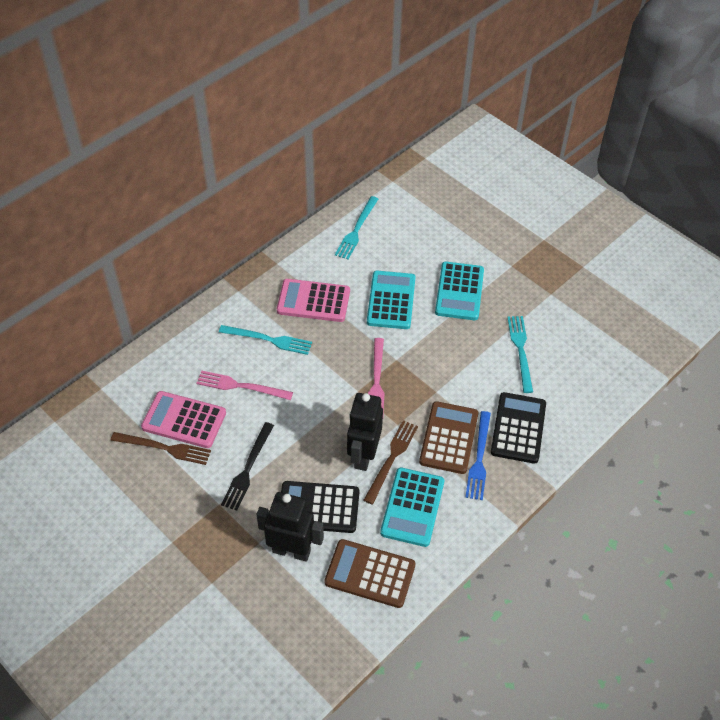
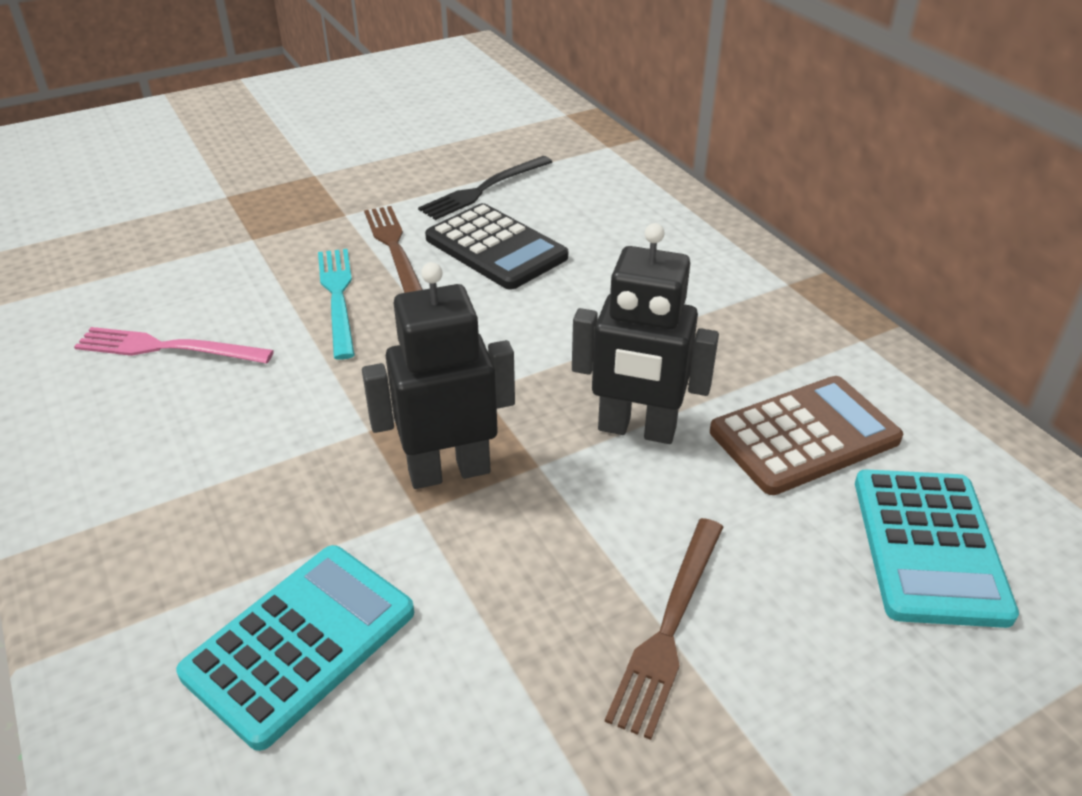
black calculator: [281,481,359,533] [491,392,546,464] = 2 -> [425,203,568,290] = 1
blue fork: [465,411,491,500] = 1 -> none = 0
brown calculator: [325,539,415,608] [419,401,478,474] = 2 -> [710,376,903,495] = 1
pink calculator: [141,391,226,448] [277,279,350,322] = 2 -> none = 0
pink fork: [196,371,293,400] [368,338,384,412] = 2 -> [74,327,274,364] = 1
turquoise calculator: [367,271,415,329] [380,468,444,547] [435,262,484,320] = 3 -> [176,545,414,751] [855,470,1019,628] = 2
turquoise fork: [219,325,312,355] [335,196,378,259] [507,316,533,393] = 3 -> [318,249,355,360] = 1

